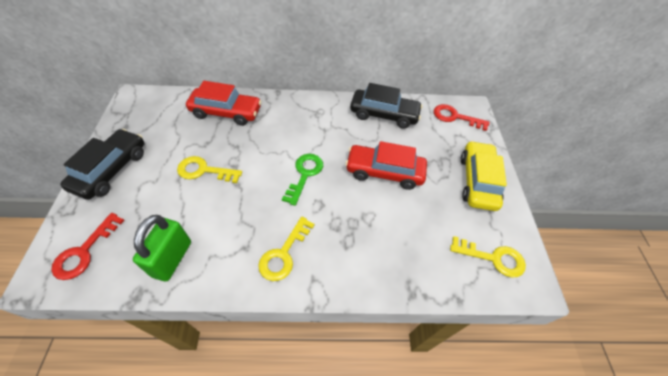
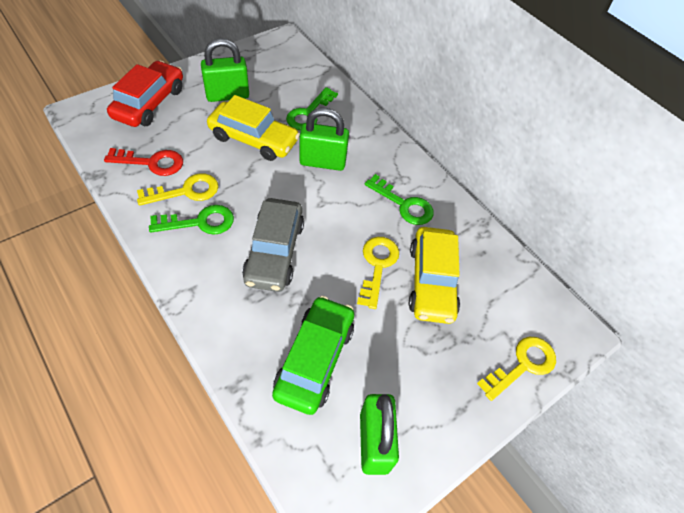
black car: [60,129,144,200] [350,83,422,129] = 2 -> none = 0
green car: none = 0 -> [272,296,354,415] = 1
green key: [282,154,323,206] = 1 -> [149,205,234,235] [286,87,338,130] [365,174,434,225] = 3
green padlock: [133,215,191,281] = 1 -> [201,38,249,102] [299,108,349,171] [360,394,399,475] = 3
grey car: none = 0 -> [242,198,304,292] = 1
red car: [186,81,262,126] [345,141,427,190] = 2 -> [107,61,183,127] = 1
red key: [51,213,124,280] [434,104,489,131] = 2 -> [104,148,183,176] = 1
yellow car: [461,141,507,211] = 1 -> [207,95,300,161] [409,227,460,324] = 2

